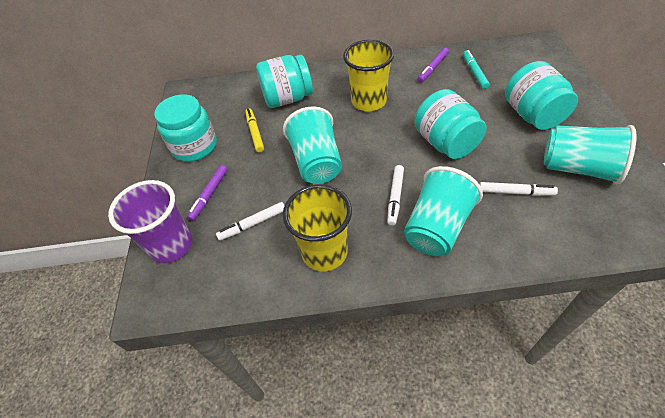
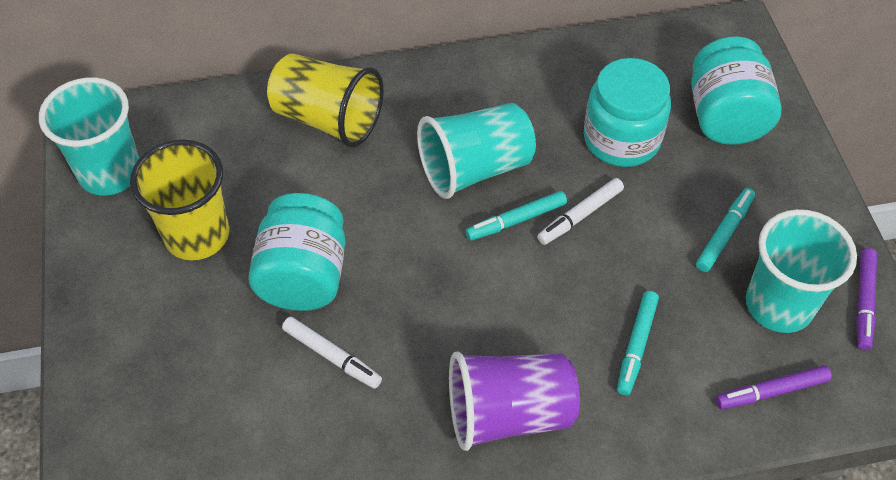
turquoise jar: [154,94,217,162] [256,55,313,108] [415,89,487,159] [505,61,578,130] = 4 -> [248,193,345,311] [584,58,671,167] [691,37,782,145] = 3
turquoise marker: [463,50,490,89] = 1 -> [466,191,567,241] [617,291,659,395] [696,188,755,272] = 3
white marker: [216,202,285,241] [387,165,404,226] [479,182,558,196] = 3 -> [282,317,382,389] [537,178,624,245] = 2
yellow marker: [245,108,264,152] = 1 -> none = 0

